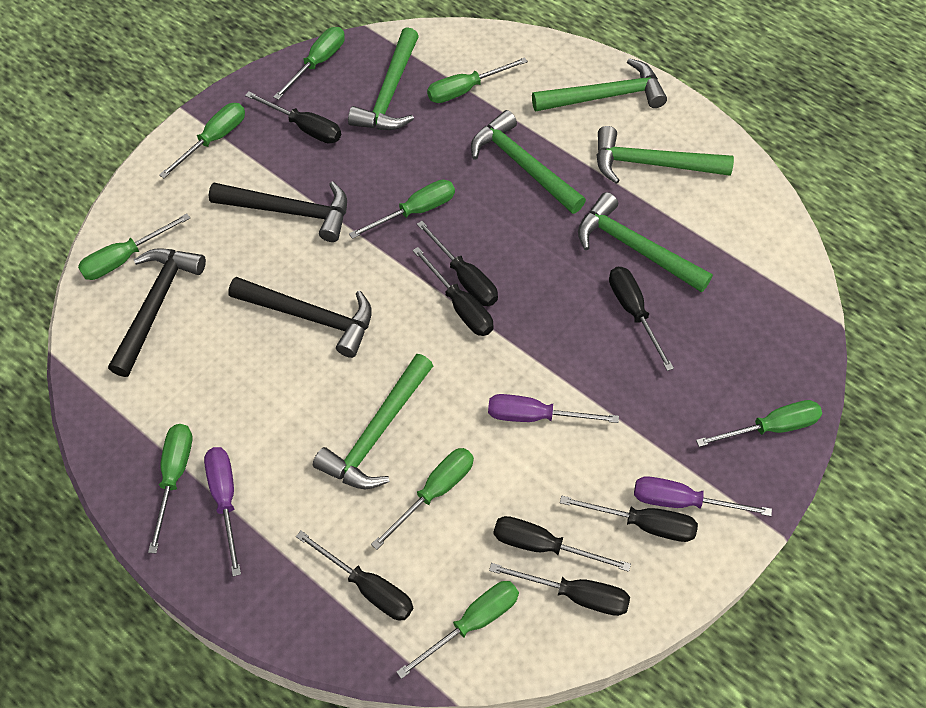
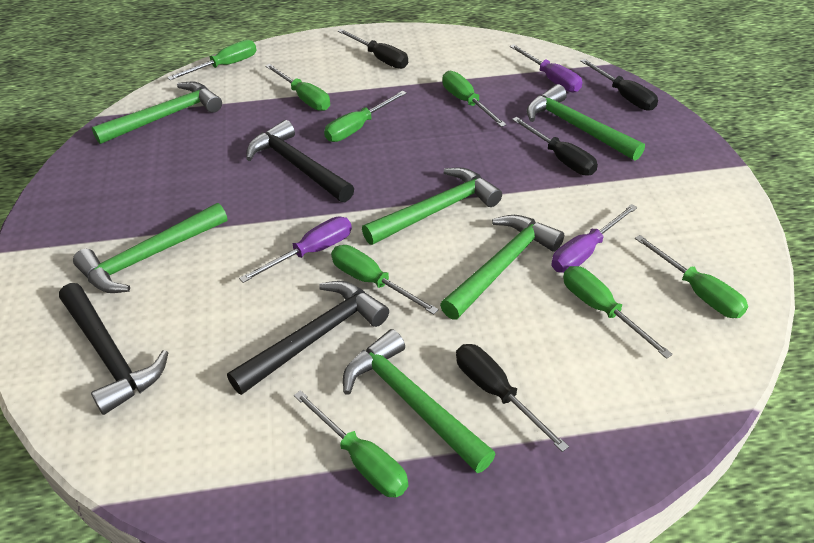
black screwdriver: [245,92,341,144] [296,531,413,621] [412,247,494,336] [417,221,498,306] [489,563,630,616] [493,516,631,572] [560,495,698,542] [609,267,674,371] = 8 -> [338,29,408,69] [456,344,569,452] [512,117,598,176] [580,59,658,111] = 4
green screwdriver: [78,213,190,280] [148,424,192,553] [159,103,245,178] [273,27,345,100] [349,180,455,239] [371,448,474,550] [397,581,519,679] [427,57,528,103] [696,400,822,447] = 9 -> [167,40,256,80] [265,64,330,111] [294,390,408,497] [324,91,407,142] [331,245,439,315] [442,71,507,127] [563,266,673,359] [635,235,748,318] = 8

